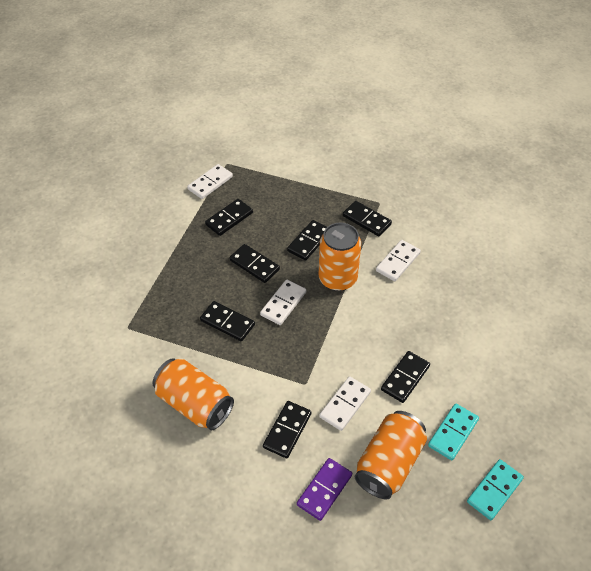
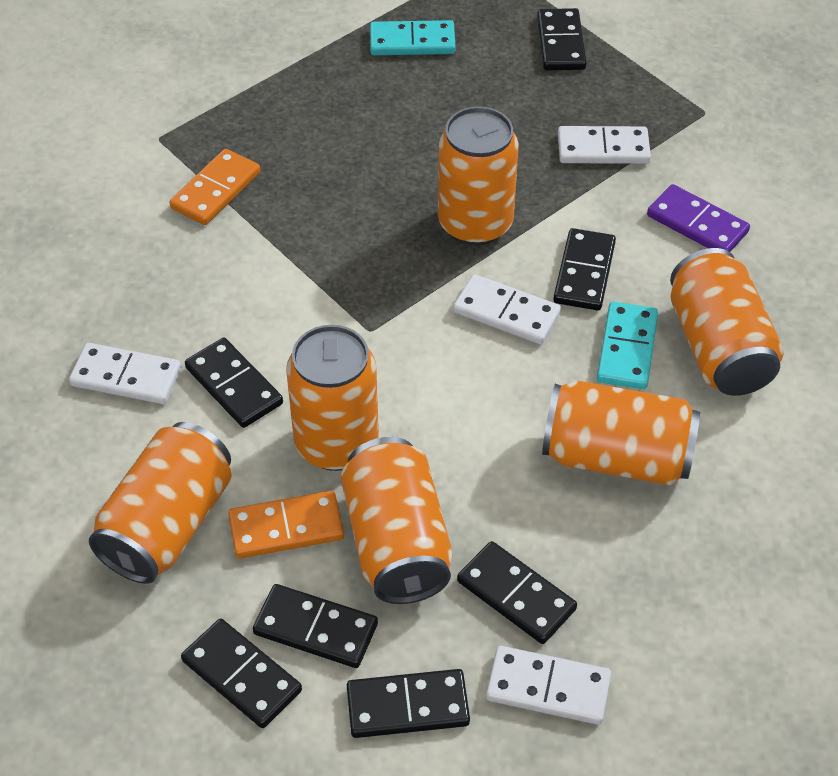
orange can: [153,358,234,430] [318,222,361,291] [355,411,427,499] = 3 -> [89,422,232,584] [286,325,379,471] [341,437,453,604] [438,106,519,246] [542,381,700,486] [670,248,784,396] = 6
orange domino: none = 0 -> [169,149,260,225] [228,491,344,559] = 2

